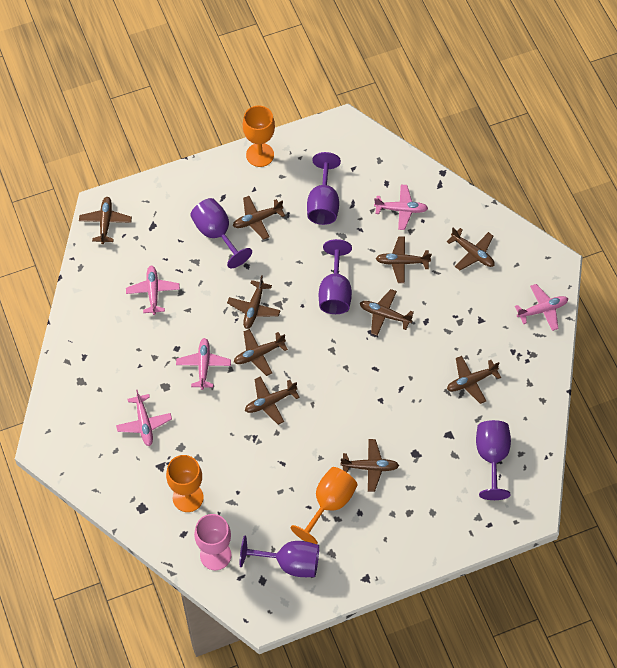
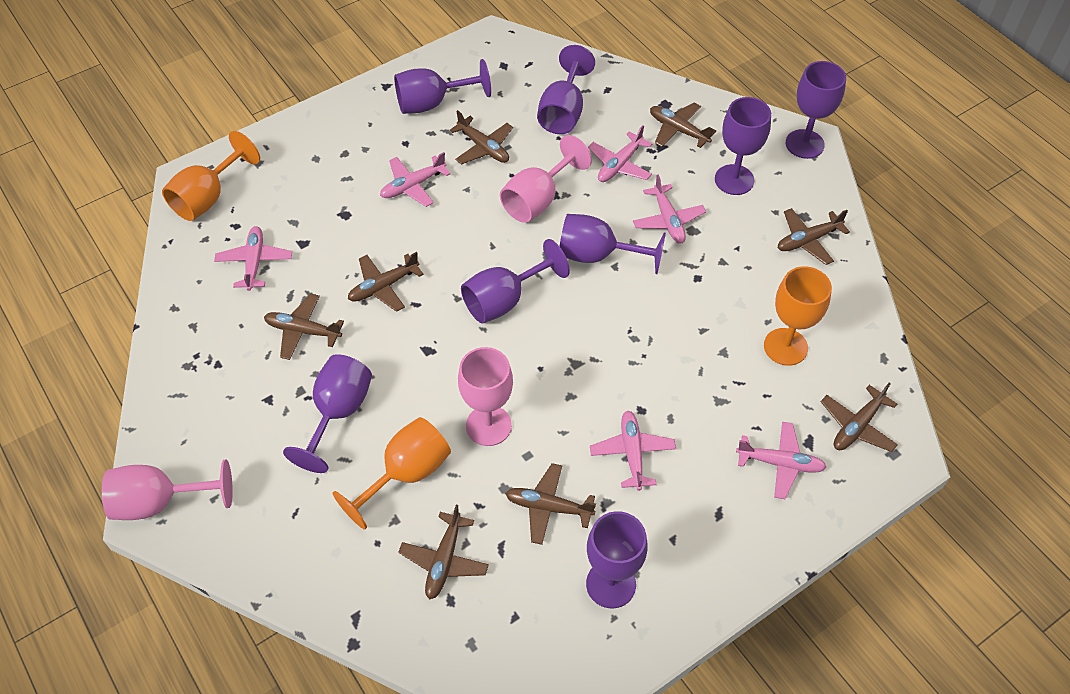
brown plane: [79,197,132,244] [227,275,281,329] [233,196,285,240] [234,329,288,376] [245,376,300,425] [341,439,399,492] [360,289,414,336] [376,236,432,283] [447,228,495,270] [447,356,501,404] = 10 -> [264,293,344,360] [348,252,424,312] [398,505,489,600] [449,110,513,165] [505,463,596,545] [650,103,716,148] [778,208,850,265] [821,383,898,452] = 8
pink goblet: [194,514,231,570] = 1 -> [102,460,233,520] [458,347,513,446] [500,135,592,223] = 3
pink plane: [116,390,172,446] [126,265,180,315] [176,338,231,390] [374,185,428,230] [515,284,568,331] = 5 -> [214,226,292,291] [380,152,451,207] [588,125,652,182] [590,410,676,491] [633,174,706,244] [736,422,826,499] = 6
purple goblet: [190,198,252,269] [240,535,319,577] [307,152,341,225] [319,239,352,314] [476,420,511,500] = 5 -> [283,354,372,473] [394,59,491,114] [461,239,570,323] [537,45,595,134] [560,214,666,274] [586,511,648,608] [715,97,771,195] [786,61,846,159] = 8

